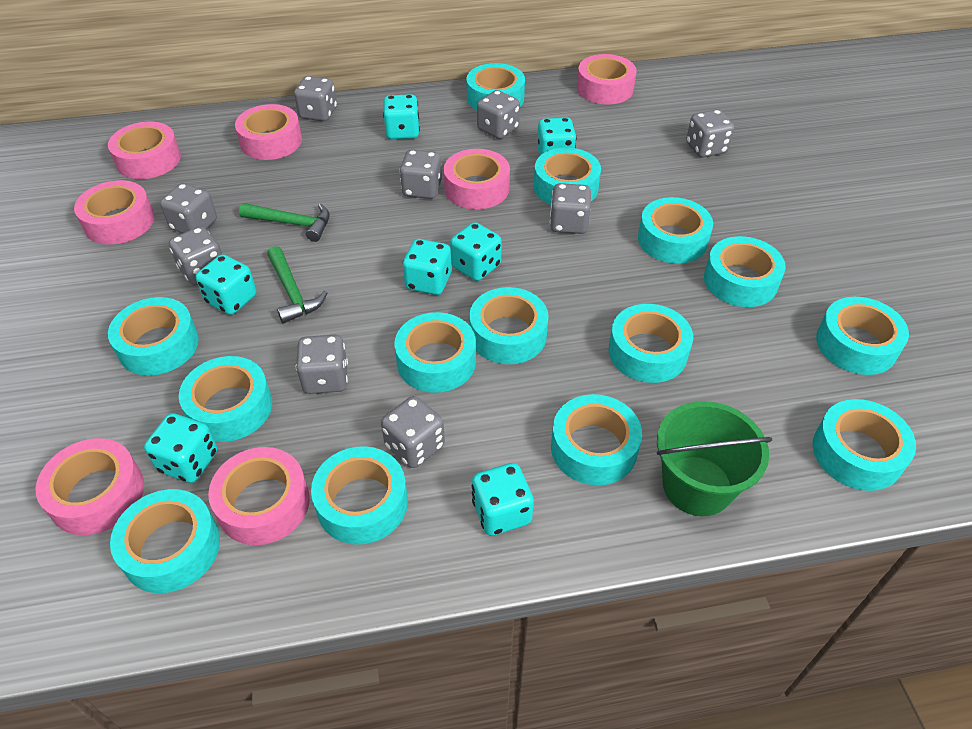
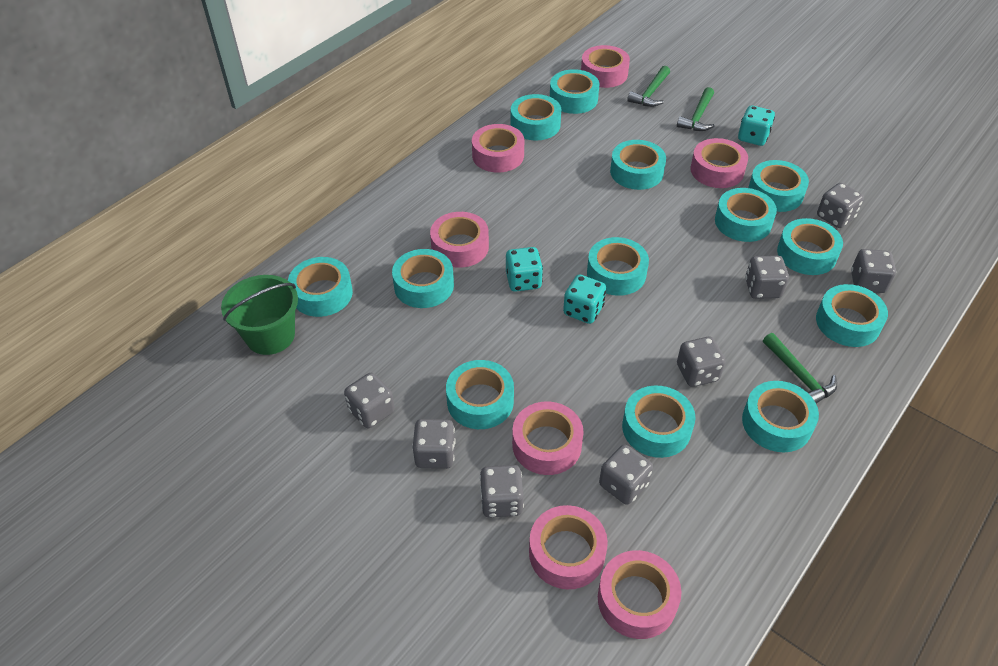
green hammer: [239,203,330,242] [267,246,327,323] = 2 -> [627,66,670,107] [677,87,715,131] [763,333,837,403] = 3
grey dice: [160,183,217,233] [169,226,222,285] [294,76,337,121] [296,335,348,394] [381,396,445,468] [399,150,442,199] [477,90,520,139] [550,183,591,234] [686,109,734,158] = 9 -> [344,373,395,428] [412,419,456,469] [480,465,524,518] [599,444,653,505] [677,337,725,387] [745,256,789,299] [817,183,864,228] [851,249,896,293] = 8
turquoise dice: [144,413,217,483] [196,254,256,315] [383,94,420,139] [403,239,452,295] [450,222,502,281] [472,463,534,536] [537,117,577,156] = 7 -> [506,247,543,292] [563,274,606,324] [738,106,775,146] = 3
turquoise tape: [108,297,199,376] [110,489,220,593] [179,356,272,442] [311,446,408,545] [394,312,476,393] [466,63,525,110] [469,287,549,364] [534,148,601,205] [551,394,642,485] [609,304,693,383] [638,197,713,264] [704,236,786,307] [813,399,916,491] [816,297,909,375] = 14 -> [288,257,353,317] [392,249,454,308] [446,360,514,429] [510,94,561,141] [550,69,600,114] [587,237,649,296] [610,140,666,190] [622,386,695,458] [715,188,777,242] [742,381,819,452] [748,160,809,212] [777,218,843,275] [816,284,888,347] = 13

